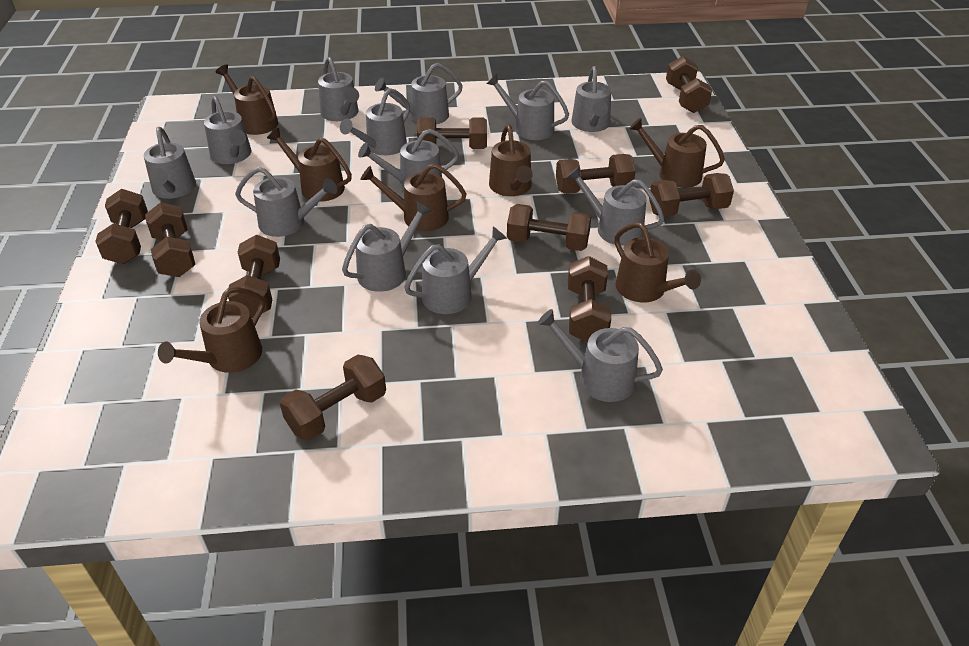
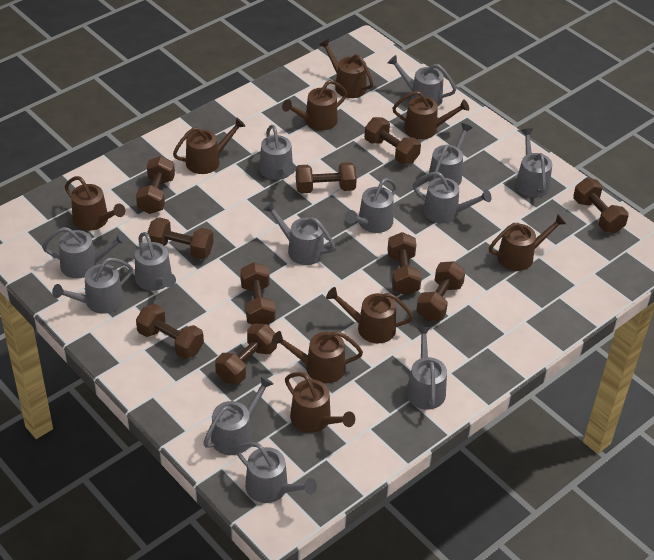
brown watering can: [158,287,265,373] [215,65,278,135] [267,128,352,202] [361,163,467,231] [489,125,533,196] [614,223,701,302] [629,118,725,188] = 7 -> [65,176,125,231] [173,117,245,174] [272,331,363,383] [282,80,347,130] [285,372,355,433] [319,39,373,98] [326,287,414,344] [392,91,469,139] [489,214,566,271] = 9

